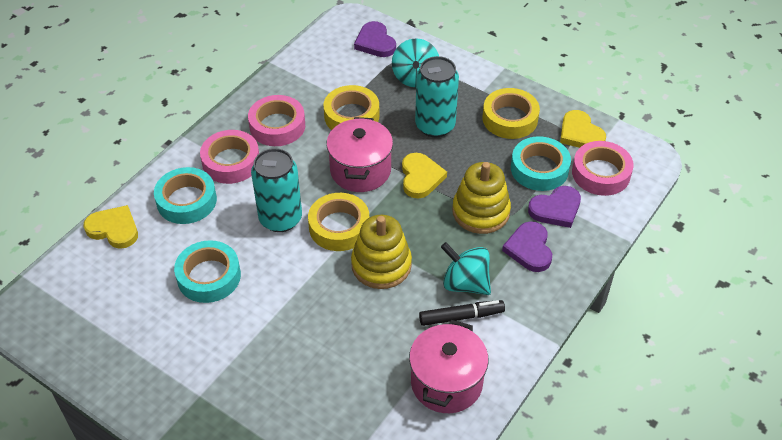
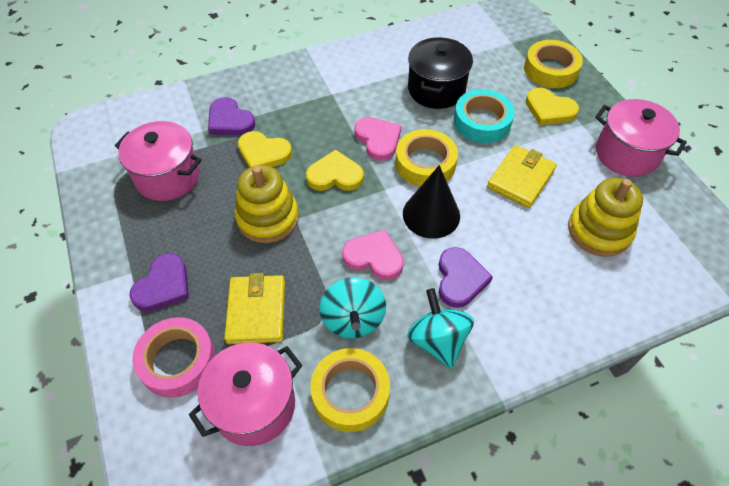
black cone: none = 0 -> [403,165,460,239] = 1
black marker: [419,300,505,326] = 1 -> none = 0
black pot: none = 0 -> [408,37,473,109] = 1
pink heart: none = 0 -> [342,229,404,280] [354,117,401,161] = 2
pink pot: [326,117,393,192] [409,320,489,413] = 2 -> [115,121,202,201] [189,342,303,446] [595,99,687,177] = 3
pink tape: [200,130,259,184] [248,95,305,146] [572,141,634,196] = 3 -> [132,317,215,398] = 1
turquoise can: [251,148,302,232] [415,56,459,137] = 2 -> none = 0
turquoise tape: [154,167,217,224] [174,240,241,303] [511,136,571,191] = 3 -> [454,89,515,143] = 1
yellow wallet: none = 0 -> [224,273,285,344] [487,145,557,208] = 2

